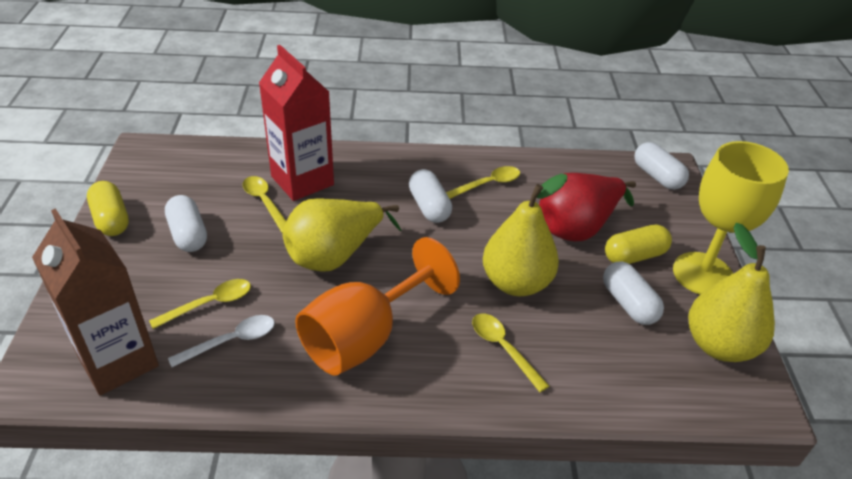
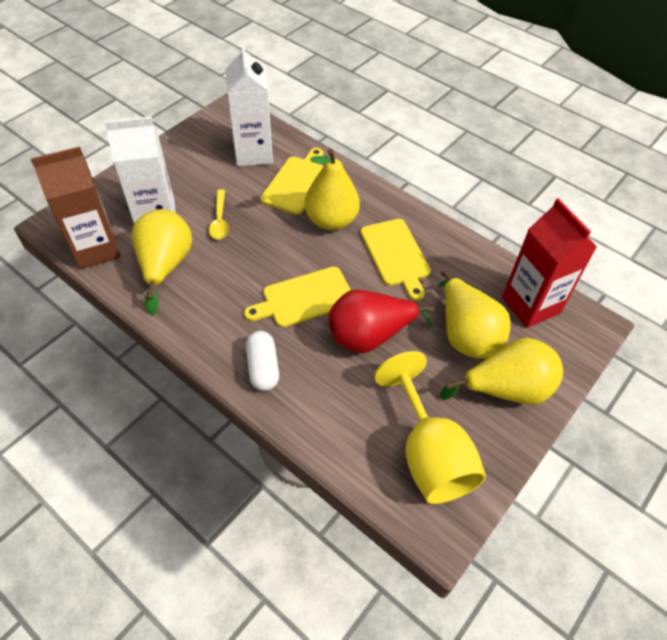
orange goblet: [295,237,460,376] = 1 -> none = 0
white capsule: [165,195,207,252] [409,169,452,223] [603,261,664,325] [634,142,689,190] = 4 -> [246,331,279,391] = 1
white carton: none = 0 -> [105,116,176,224] [226,44,273,166] = 2
white spoon: [168,315,275,367] = 1 -> none = 0
yellow capsule: [87,181,129,236] [605,225,672,264] = 2 -> none = 0
yellow cutting board: none = 0 -> [244,266,351,327] [260,148,323,215] [360,219,431,301] = 3
yellow pear: [282,198,401,272] [483,174,567,296] [688,223,775,362] = 3 -> [131,209,192,315] [305,149,360,230] [438,270,511,359] [440,337,563,405] = 4
yellow spoon: [149,279,251,329] [243,176,286,233] [446,166,520,199] [472,314,549,392] = 4 -> [209,189,229,240] = 1

